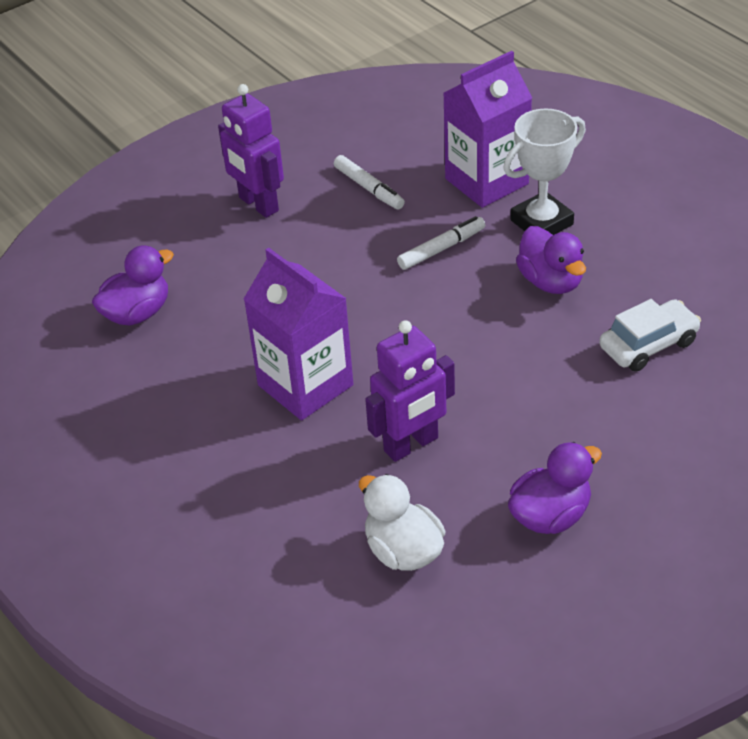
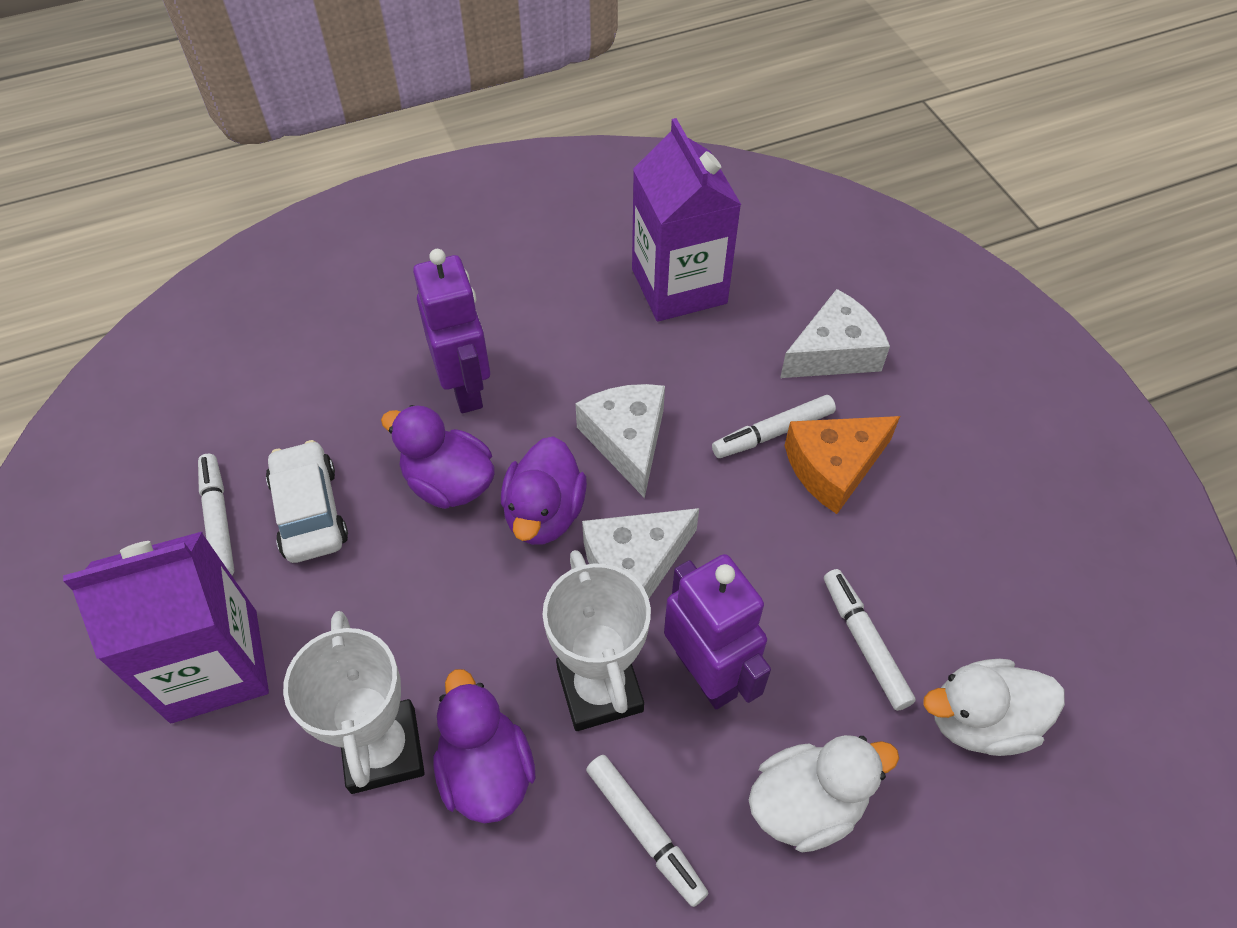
orange cheese: none = 0 -> [785,416,900,514] = 1
white cheese: none = 0 -> [575,384,665,498] [582,508,699,598] [780,289,890,378] = 3
white duck: [359,474,445,571] = 1 -> [749,735,899,852] [923,659,1065,756] = 2
white marker: [334,155,405,209] [397,216,485,270] = 2 -> [198,454,235,575] [586,755,708,907] [712,395,836,458] [824,569,916,711] = 4
white trophy: [503,109,586,235] = 1 -> [283,611,425,794] [543,550,651,731] = 2

